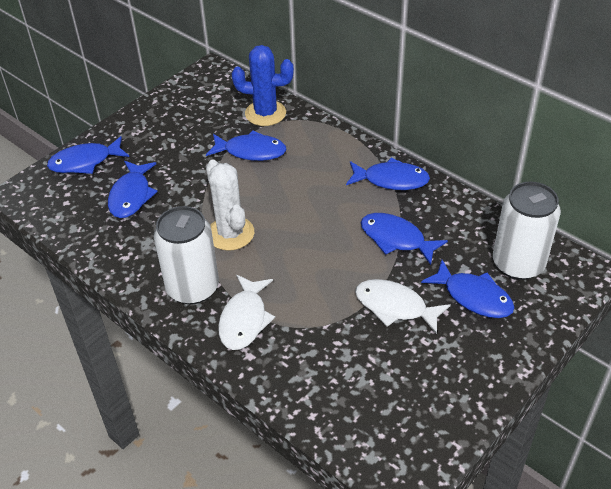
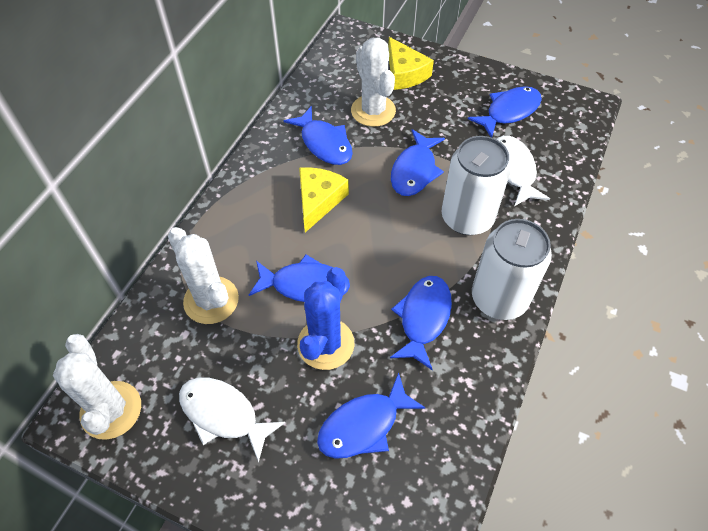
white cactus: [206,160,254,251] = 1 -> [53,334,141,440] [168,227,239,324] [351,38,396,127] = 3
yellow cheese: none = 0 -> [299,167,349,232] [388,37,434,90] = 2

